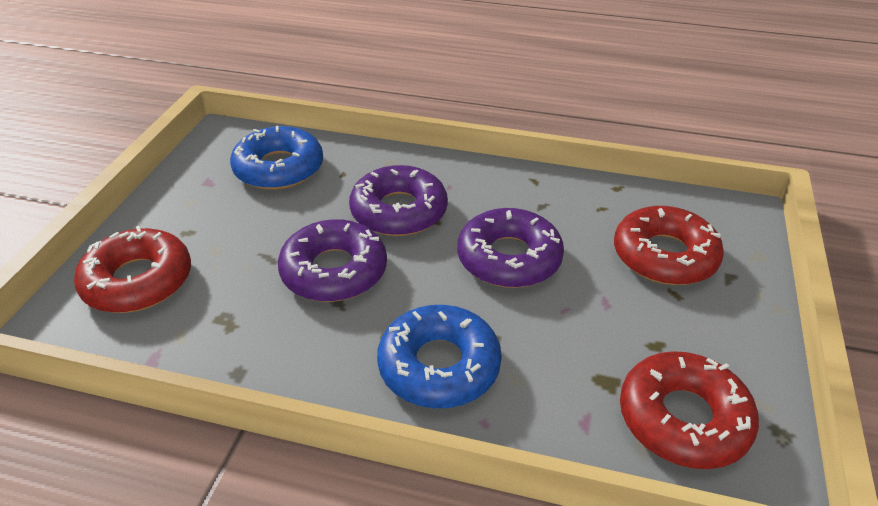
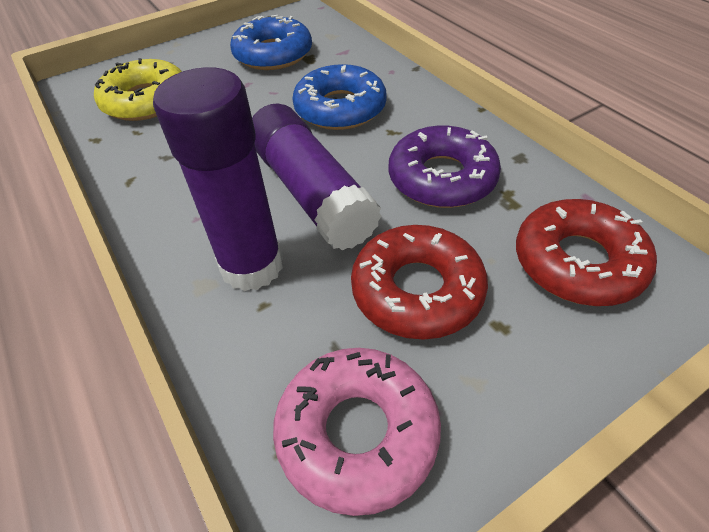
pink donut: none = 0 -> [273,348,441,516] = 1
purple donut: [278,219,387,302] [349,165,448,236] [457,208,564,288] = 3 -> [389,126,501,208] = 1
purple glue stick: none = 0 -> [153,67,283,291] [252,103,382,250] = 2
red donut: [74,226,191,313] [614,206,724,285] [620,351,759,469] = 3 -> [351,225,488,340] [516,199,657,306] = 2
yellow donut: none = 0 -> [94,58,182,121] = 1

